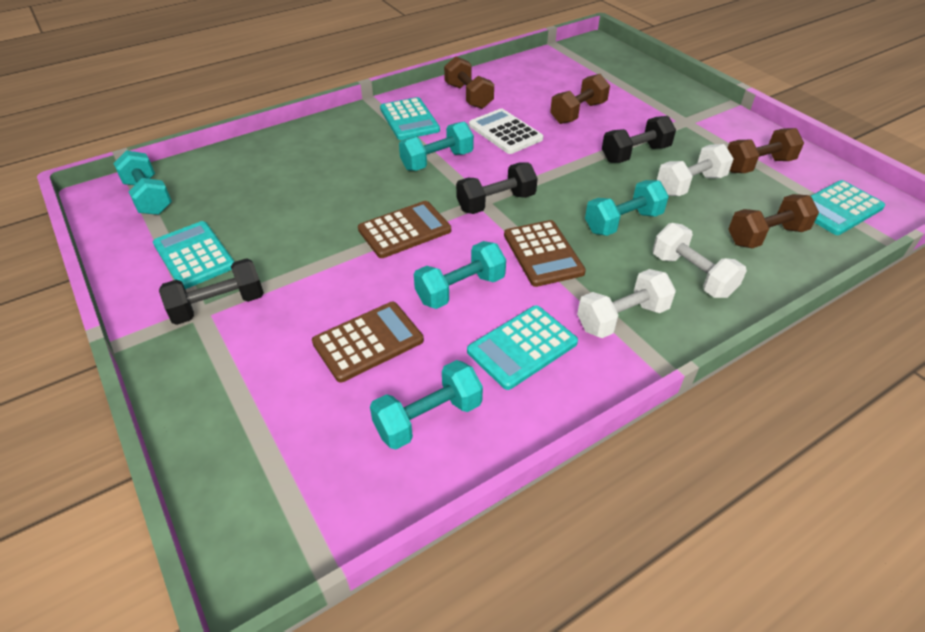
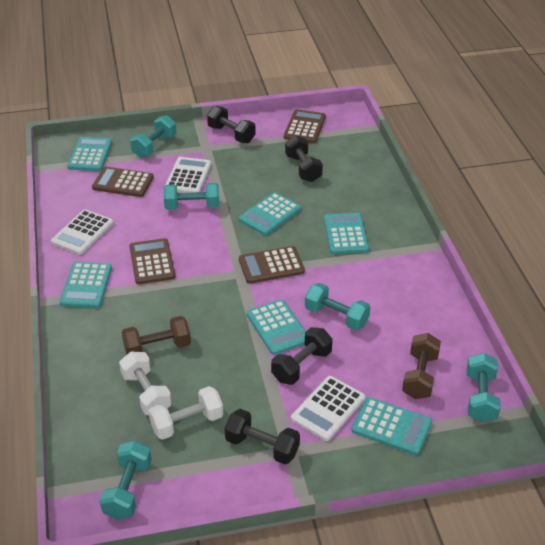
black dumbbell: [159,258,264,325] [456,162,538,214] [602,116,676,163] = 3 -> [207,106,256,143] [224,409,300,464] [271,327,333,385] [285,135,323,182] = 4
brown calculator: [312,302,424,382] [358,201,451,258] [504,220,586,287] = 3 -> [92,167,154,197] [129,238,175,284] [239,246,305,284] [284,109,326,143] = 4
brown dumbbell: [444,56,494,109] [550,74,610,124] [727,128,804,173] [728,194,819,248] = 4 -> [122,316,191,355] [402,333,441,399] = 2
turquoise calculator: [153,221,234,289] [380,97,440,140] [467,305,578,390] [811,180,885,235] = 4 -> [60,262,112,308] [67,137,112,171] [239,192,301,235] [247,299,306,355] [324,213,369,254] [351,397,432,455] = 6
white calculator: [469,109,543,154] = 1 -> [51,209,114,255] [165,157,211,193] [291,376,366,441] = 3
white dumbbell: [577,269,676,338] [653,223,747,298] [657,144,734,196] = 3 -> [119,352,172,415] [149,386,223,440] = 2

